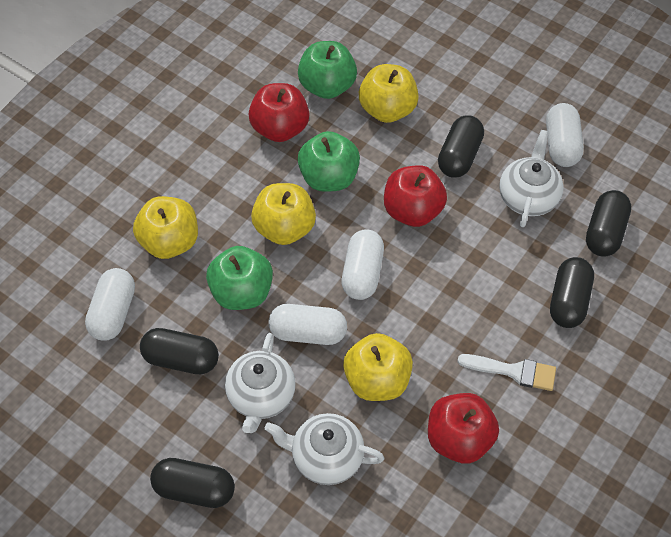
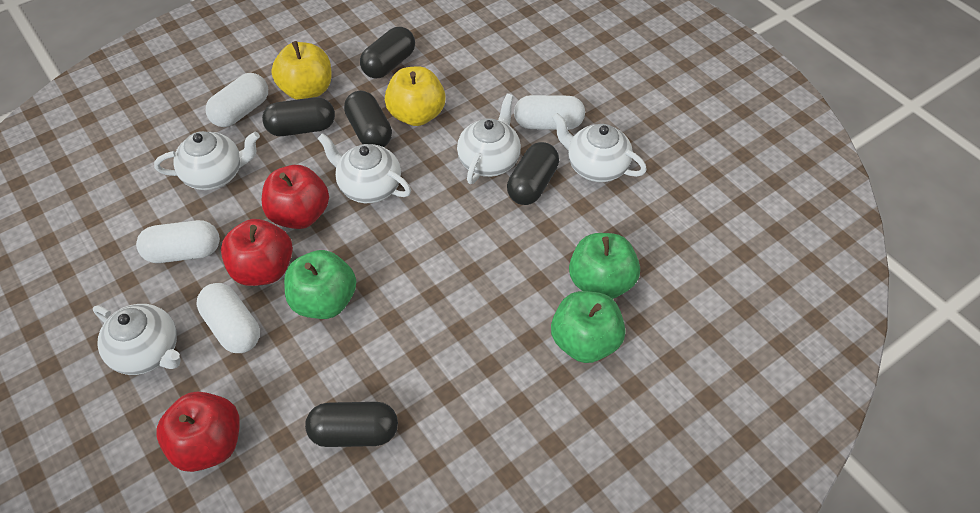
white brush: [457,354,556,391] = 1 -> none = 0
white teapot: [225,333,296,433] [265,413,384,485] [499,130,563,227] = 3 -> [93,304,181,375] [154,131,260,190] [317,133,411,203] [457,94,521,184] [552,113,647,182] = 5
yellow apple: [133,196,198,259] [251,183,316,245] [343,333,413,401] [359,64,419,123] = 4 -> [271,41,332,100] [385,66,446,126] = 2

